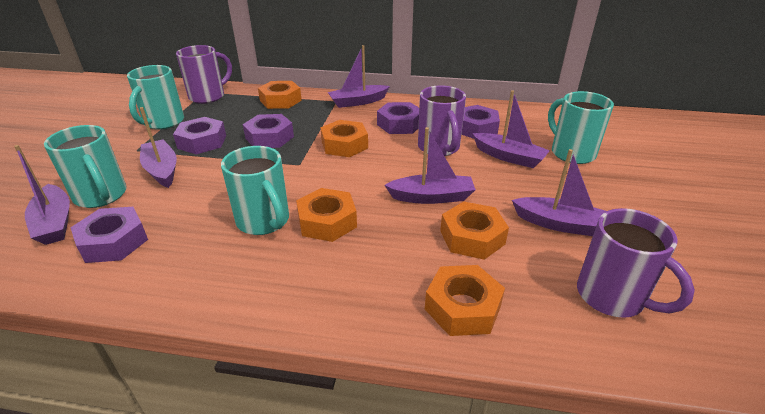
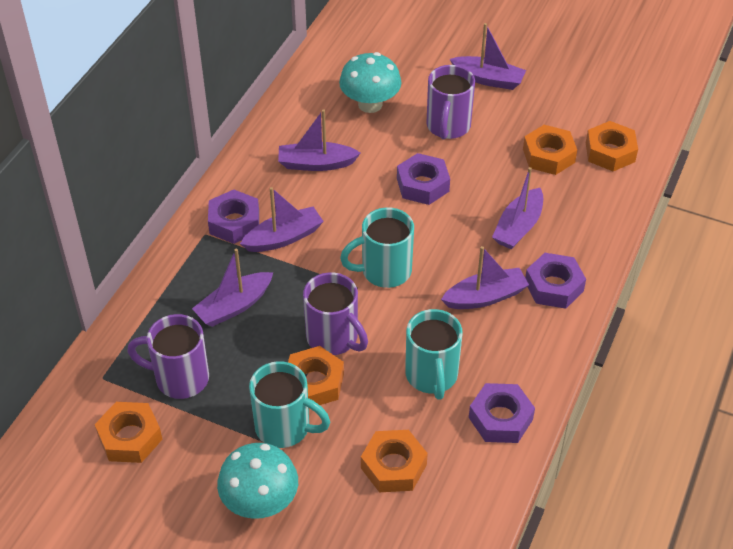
purple nut: [70,207,148,263] [173,117,226,154] [243,114,294,148] [377,102,419,134] [461,105,500,139] = 5 -> [208,189,259,244] [397,153,450,205] [469,383,535,443] [525,253,586,309] = 4
turquoise mug: [44,125,127,208] [127,65,184,130] [221,146,289,235] [548,91,614,164] = 4 -> [249,361,330,448] [340,207,414,288] [405,309,463,400] = 3
turquoise mushroom: none = 0 -> [217,443,298,519] [339,52,401,113] = 2

